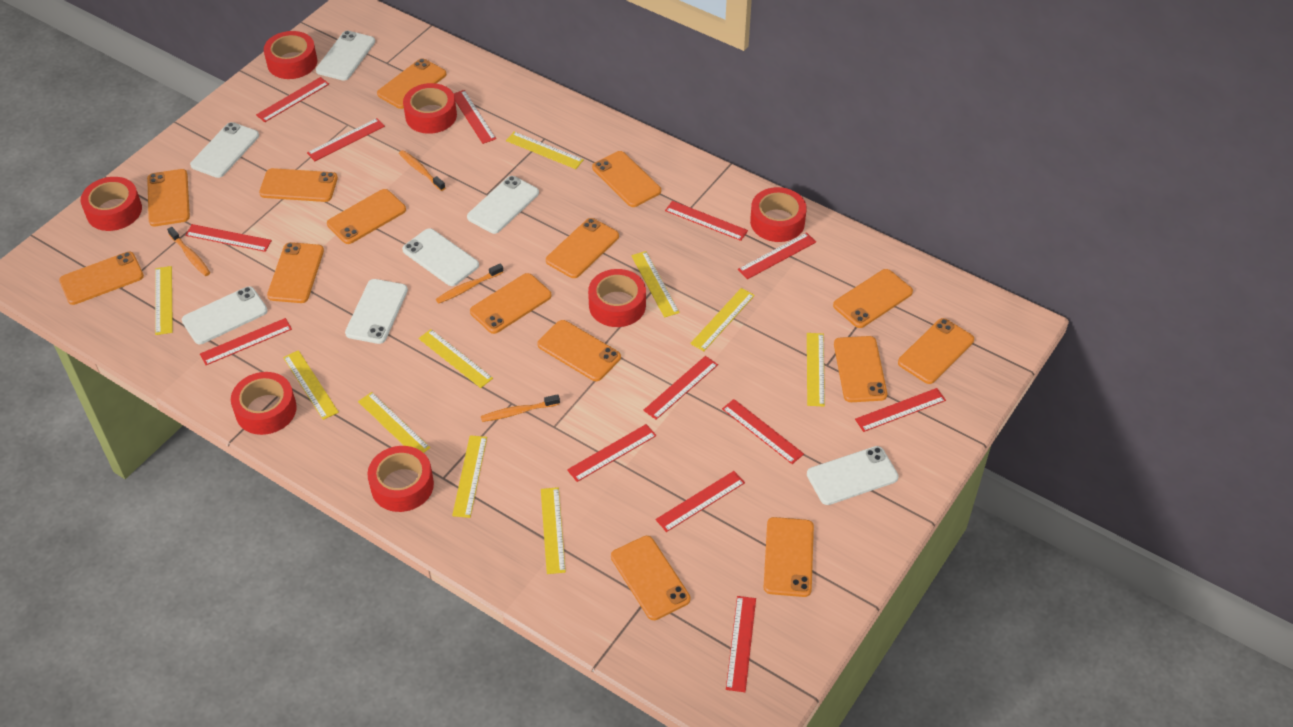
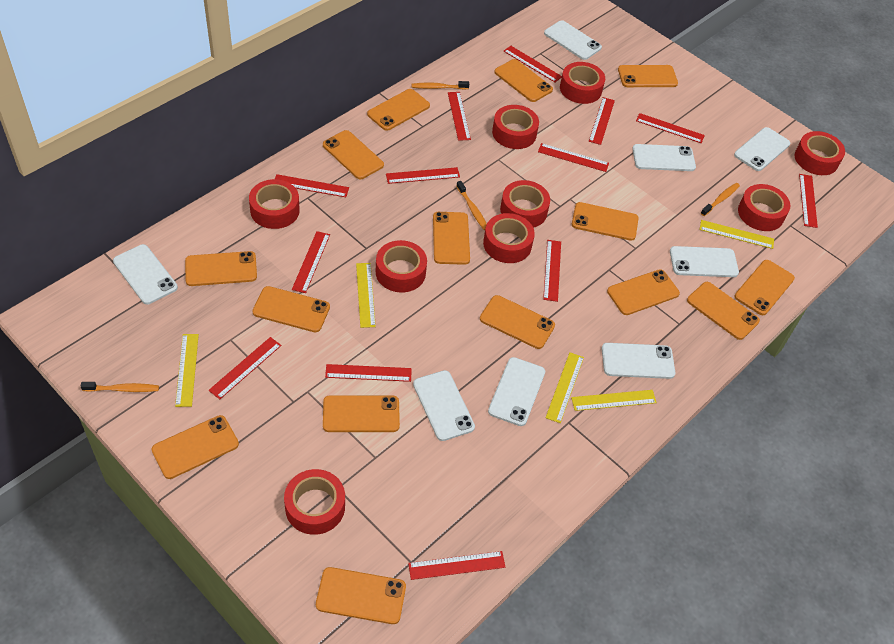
red tape: [81,177,142,231] [231,372,297,435] [264,31,317,79] [367,446,434,512] [403,83,457,134] [588,269,646,327] [750,187,807,242] = 7 -> [249,179,300,229] [284,469,345,535] [376,240,427,292] [483,213,535,263] [492,105,539,149] [500,180,550,228] [560,62,605,104] [738,184,790,231] [795,131,845,175] = 9
white phone: [182,286,268,344] [190,122,259,178] [316,31,375,81] [345,279,408,344] [402,228,479,286] [467,176,539,234] [807,446,899,505] = 7 -> [113,244,178,304] [413,370,475,441] [488,357,545,426] [544,20,602,60] [602,343,675,379] [632,144,696,171] [670,246,739,277] [734,127,790,171] = 8
yellow ruler: [155,266,173,335] [283,350,339,420] [358,392,430,453] [419,329,493,388] [452,435,487,518] [506,132,584,169] [541,487,566,574] [631,251,680,318] [690,288,755,351] [807,333,825,406] = 10 -> [175,334,199,407] [356,263,376,328] [545,352,584,423] [571,390,657,411] [699,220,774,249] = 5

